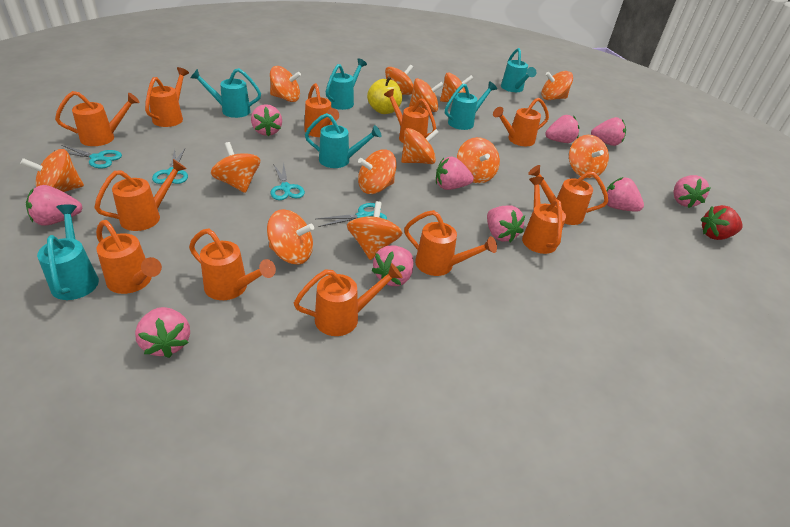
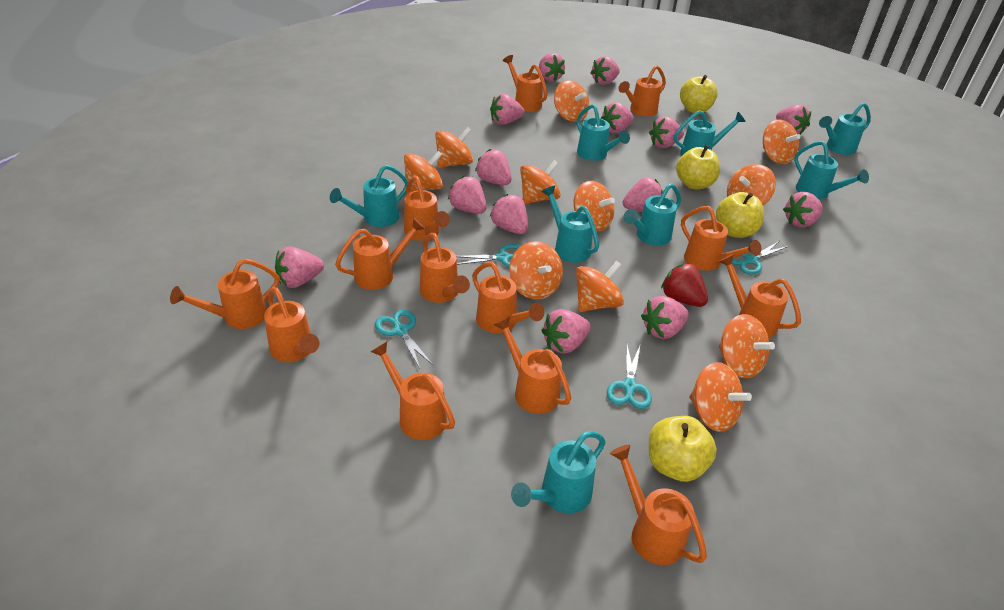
orange spinning top: [20,149,84,192] [211,142,260,193] [267,209,314,265] [270,66,301,102] [347,201,402,260] [358,150,397,194] [385,64,413,95] [401,128,439,164] [409,78,444,112] [440,72,474,102] [457,137,500,183] [541,71,573,100] [569,135,609,178] = 13 -> [404,151,443,192] [435,127,473,168] [509,241,563,300] [520,160,561,204] [554,80,589,122] [574,181,615,232] [576,261,624,312] [689,362,752,432] [719,314,775,379] [727,164,776,206] [763,119,800,164] = 11
orange watering can: [55,91,140,146] [94,159,187,231] [96,220,162,294] [145,67,189,127] [189,229,276,300] [294,263,403,336] [304,83,339,137] [384,89,436,143] [404,210,497,276] [493,98,549,146] [522,177,566,254] [528,165,608,225] = 12 -> [170,259,279,329] [264,287,319,362] [335,218,426,290] [371,342,455,440] [404,176,450,241] [420,233,470,303] [472,262,544,333] [494,317,571,414] [503,55,548,112] [610,444,707,565] [619,65,666,116] [681,206,761,271] [718,254,801,338] = 13
pink strawberry: [26,185,82,226] [135,307,190,358] [251,104,282,136] [372,245,414,286] [436,157,474,190] [487,205,525,242] [545,115,579,143] [591,117,626,146] [606,177,644,212] [673,175,710,208] = 10 -> [275,247,324,288] [448,176,487,214] [475,149,512,185] [490,94,525,125] [490,194,528,234] [539,53,565,81] [542,309,591,354] [590,56,620,85] [600,102,634,133] [623,177,663,212] [641,296,689,339] [649,116,684,148] [776,105,811,135] [783,192,823,228] = 14
turquoise watering can: [37,204,99,300] [190,68,261,118] [305,113,382,168] [326,58,367,110] [445,82,497,130] [501,48,536,92] = 6 -> [330,165,408,227] [511,431,606,513] [541,186,599,263] [576,104,630,161] [623,183,681,246] [674,111,746,156] [794,141,869,199] [819,103,871,155] = 8
yellow apple: [367,77,402,114] = 1 -> [649,416,717,482] [676,145,720,189] [680,75,718,113] [716,192,764,238] = 4

